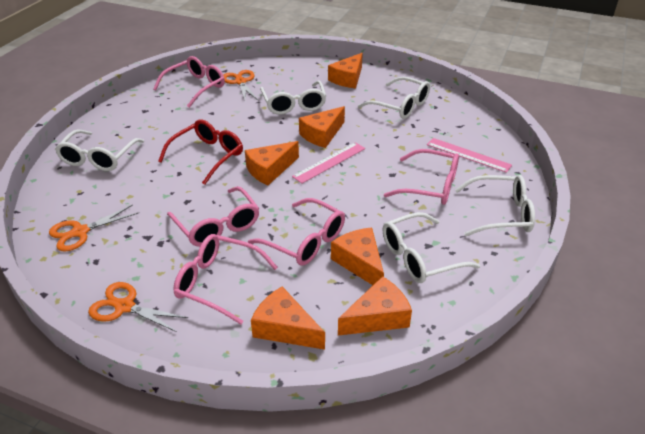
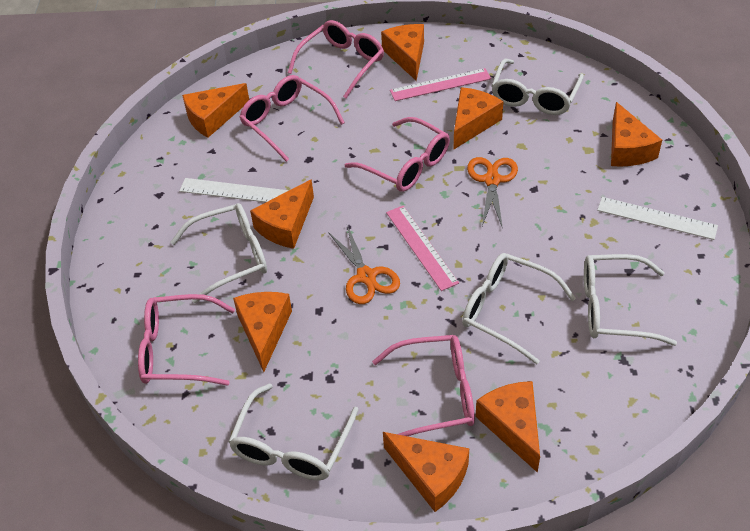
orange cheese: [245,141,299,185] [251,286,325,350] [299,106,345,148] [328,53,363,88] [331,227,384,285] [338,276,412,336] = 6 -> [182,83,249,138] [233,292,292,372] [250,179,314,249] [381,24,424,81] [383,432,469,512] [453,87,503,150] [475,381,540,473] [611,102,662,167] = 8
orange scissors: [49,204,138,252] [88,282,188,332] [223,70,259,102] = 3 -> [328,226,400,304] [467,157,518,229] = 2
red glasses: [158,119,243,185] = 1 -> none = 0
white ruler: none = 0 -> [179,178,289,202] [597,197,718,240] = 2

